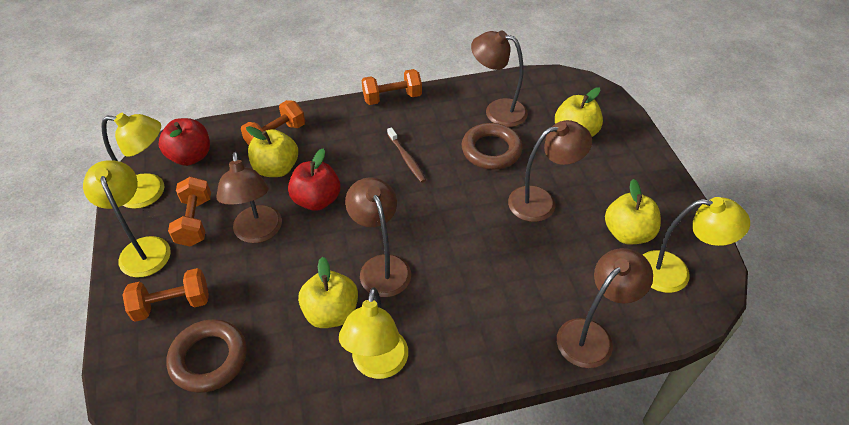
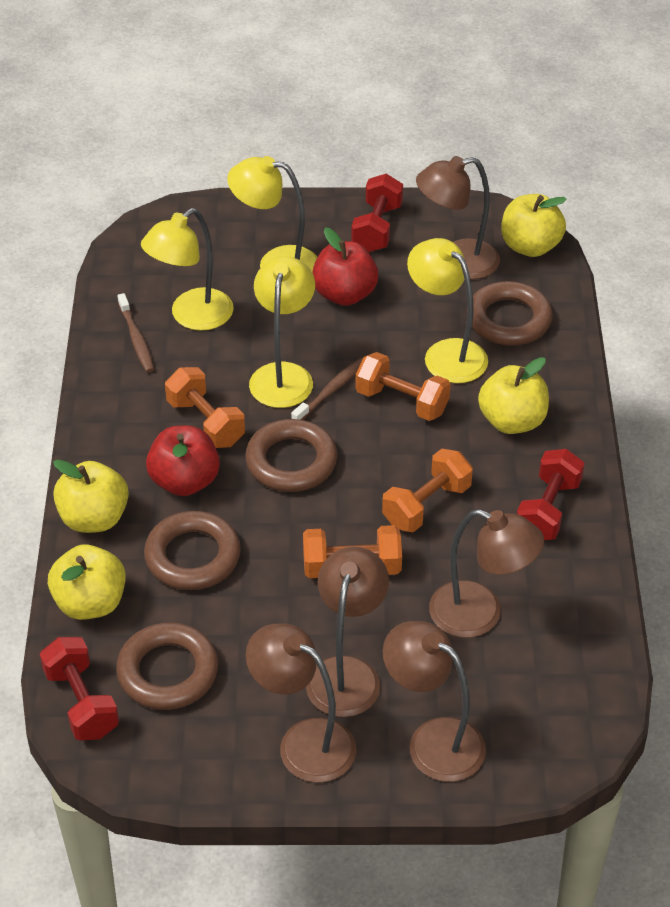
brown ring: [166,319,247,393] [462,123,523,170] = 2 -> [116,622,218,710] [144,511,241,590] [245,419,337,492] [467,281,553,346] = 4
brown toothbrush: [387,127,426,183] = 1 -> [118,293,154,373] [291,357,363,420] = 2
red dumbbell: none = 0 -> [40,637,119,740] [352,174,403,252] [517,449,585,540] = 3

